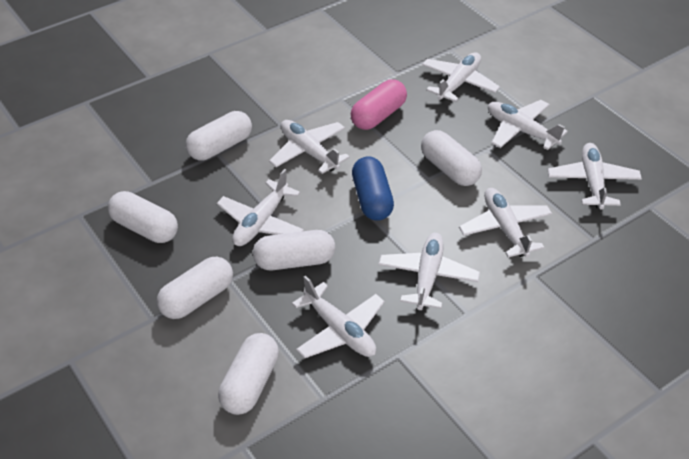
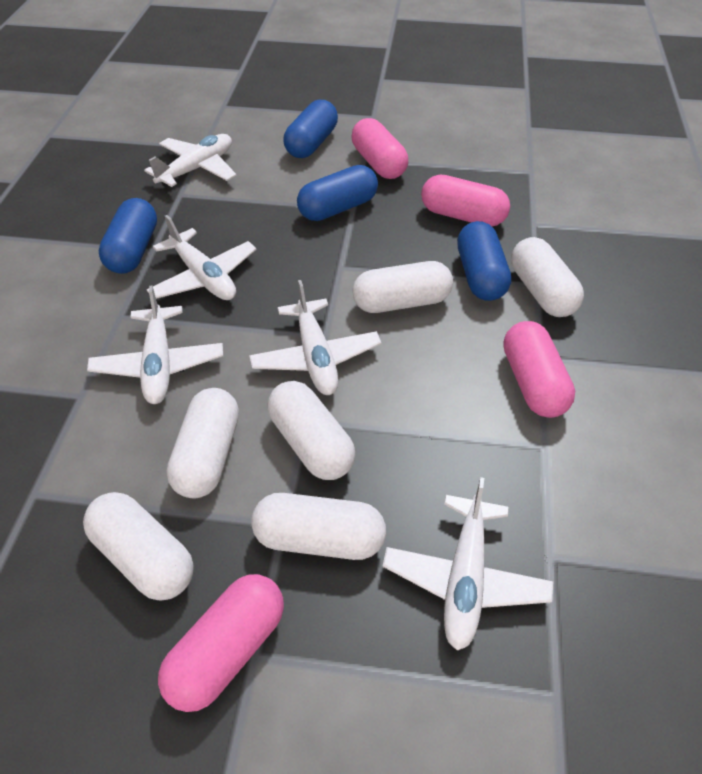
blue capsule: [352,157,394,220] = 1 -> [99,198,157,274] [283,100,338,158] [297,165,378,221] [457,221,511,301] = 4
pink capsule: [351,79,407,130] = 1 -> [158,574,284,712] [352,118,408,179] [421,175,510,226] [504,321,575,418] = 4
white plane: [217,169,304,246] [269,120,350,174] [292,275,385,358] [378,233,480,310] [422,52,500,102] [459,188,552,258] [488,100,568,150] [547,143,642,210] = 8 -> [87,285,223,404] [144,134,236,188] [147,215,257,300] [249,280,381,395] [382,477,553,651] = 5

